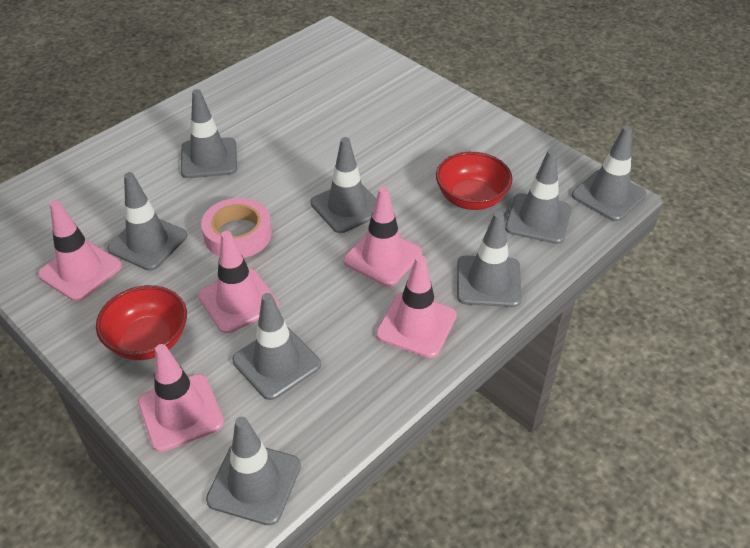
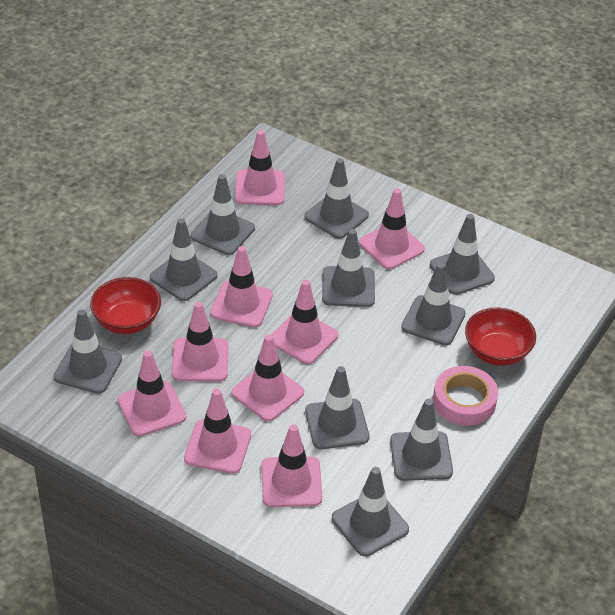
grey traffic cone: [107,172,187,271] [181,89,237,178] [206,417,301,526] [232,293,321,400] [311,137,376,233] [457,211,522,307] [505,149,572,244] [572,126,647,221] = 8 -> [53,309,122,394] [150,218,218,301] [191,174,255,255] [304,158,369,239] [305,366,369,449] [322,229,375,307] [332,467,409,557] [390,399,453,481] [401,263,466,345] [430,214,495,295] = 10
pink traffic cone: [38,200,122,301] [138,344,224,452] [198,231,279,333] [343,187,422,287] [376,255,457,358] = 5 -> [118,350,186,436] [172,302,228,381] [184,389,251,474] [210,246,273,327] [231,335,304,421] [235,130,285,205] [261,424,322,507] [271,280,338,364] [359,188,425,269] = 9

